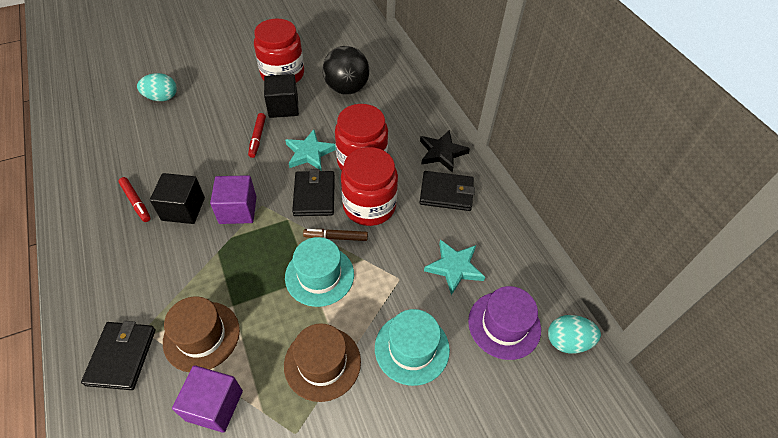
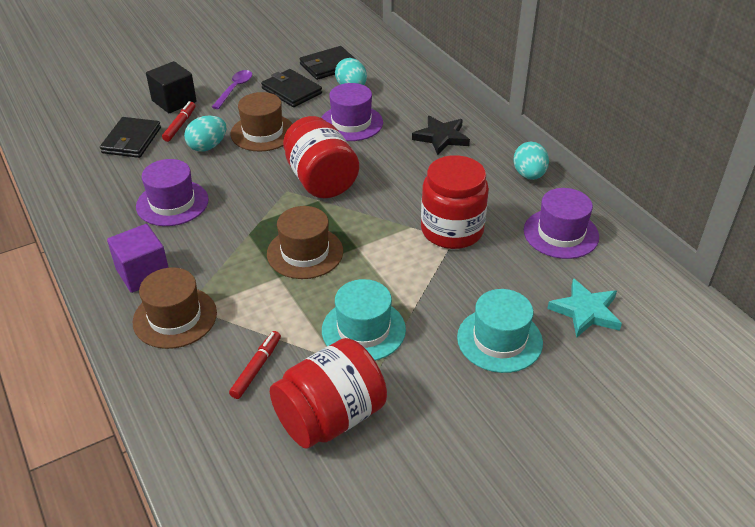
black ball: [323,46,369,95] = 1 -> none = 0
black cube: [150,173,205,224] [264,74,299,118] = 2 -> [146,61,197,113] = 1
brown hat: [163,296,240,372] [284,323,361,402] = 2 -> [133,267,217,349] [230,92,293,152] [267,206,343,279] = 3
brown marker: [303,229,368,241] = 1 -> none = 0
purple cube: [172,365,243,433] [210,175,256,224] = 2 -> [107,224,169,293] = 1
purple hat: [468,286,541,360] = 1 -> [136,159,209,226] [321,83,383,141] [524,188,599,259] = 3
purple spoon: none = 0 -> [212,70,252,109] = 1
turquoise egg: [137,73,177,101] [548,315,601,354] = 2 -> [184,116,226,152] [335,58,367,85] [513,142,549,180] = 3
turquoise star: [285,130,336,171] [424,240,485,295] = 2 -> [547,278,622,338] = 1

